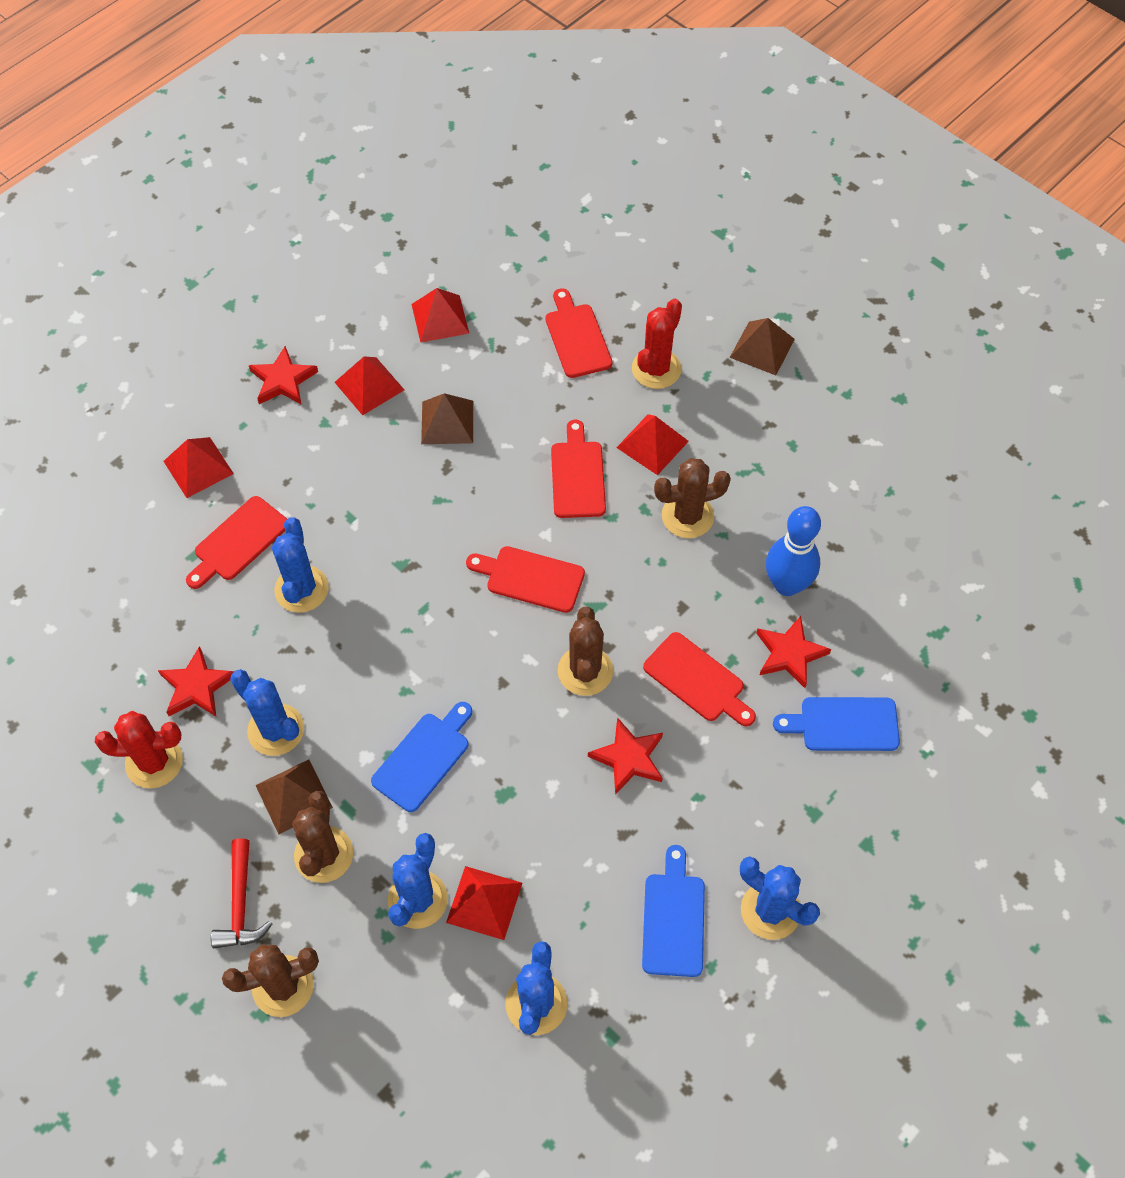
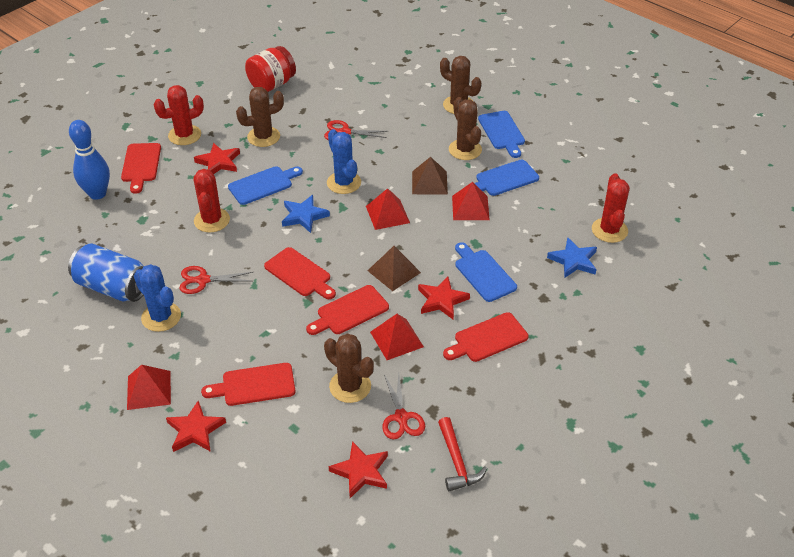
blue cactus: [230,669,304,756] [272,517,329,613] [388,833,448,929] [505,941,568,1035] [740,856,820,940] = 5 -> [134,264,181,332] [327,129,361,194] = 2
blue can: none = 0 -> [68,243,144,302] = 1
blue cutting board: [371,702,472,812] [642,845,705,977] [773,697,900,751] = 3 -> [228,166,303,205] [455,242,517,302] [474,160,539,196] [478,111,525,158] = 4
blue star: none = 0 -> [282,195,330,233] [547,237,597,278] = 2
brown pyramid: [256,760,333,834] [421,393,473,444] [730,318,795,375] = 3 -> [367,246,421,291] [412,157,448,195] = 2
red cactus: [95,711,183,788] [632,299,682,389] = 2 -> [154,85,204,145] [193,169,230,232] [592,173,630,243] = 3
red jar: none = 0 -> [245,46,296,92] = 1
red pyramid: [163,437,234,498] [334,356,404,415] [411,288,469,343] [446,866,522,940] [616,414,689,475] = 5 -> [127,365,171,410] [366,188,410,230] [370,314,424,360] [452,182,490,220] = 4
red scissors: none = 0 -> [180,266,253,294] [324,120,388,140] [382,374,425,440] = 3

